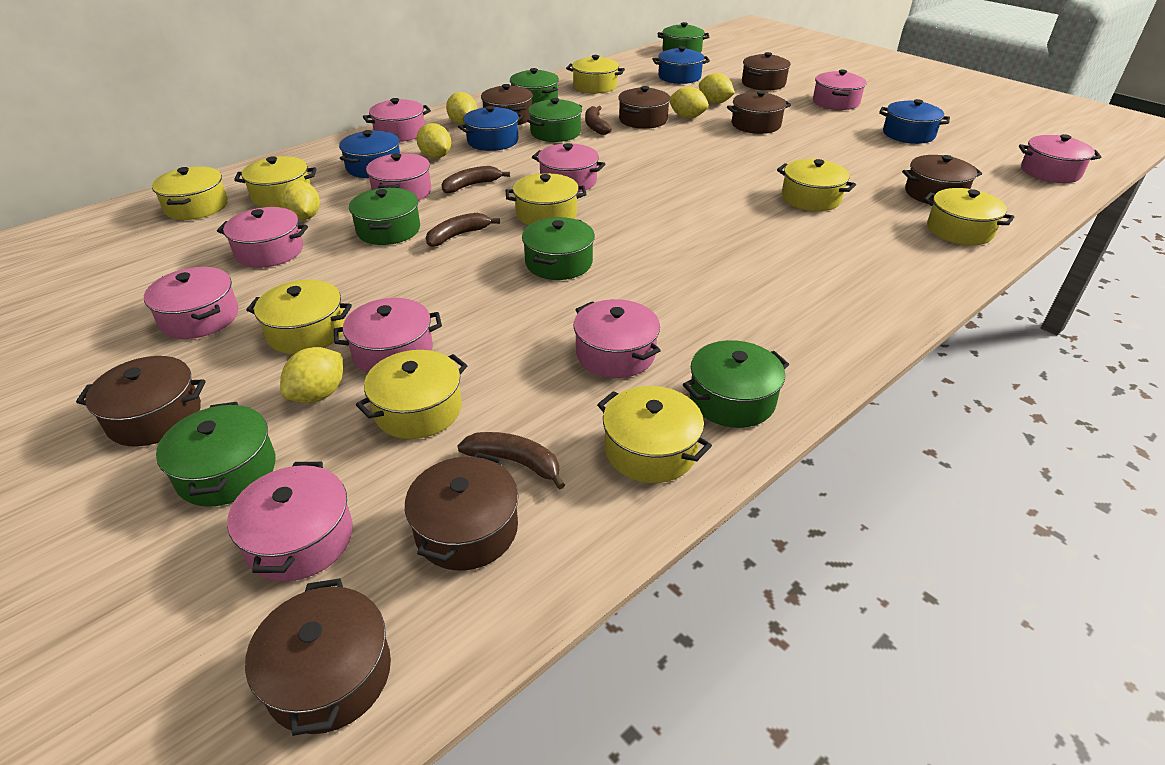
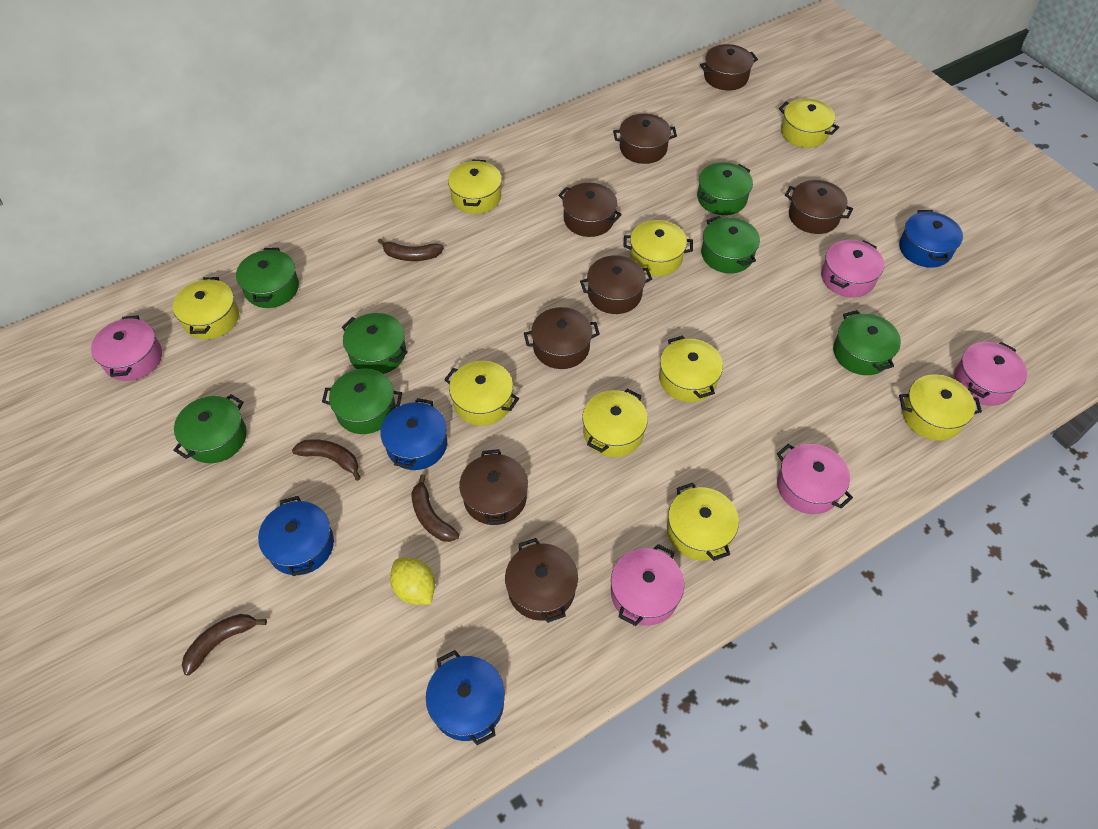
pink pot: [144,267,239,339] [217,207,308,268] [227,462,353,582] [334,298,442,373] [363,98,431,142] [366,153,431,201] [532,143,605,192] [574,299,661,378] [813,70,866,110] [1019,134,1101,183] = 10 -> [91,316,162,381] [611,544,684,626] [777,444,853,514] [821,240,884,297] [954,342,1027,406] = 5
yellow lemon: [279,180,320,220] [280,347,343,403] [416,123,451,158] [446,92,477,125] [669,87,709,119] [699,73,735,104] = 6 -> [390,558,435,605] = 1

